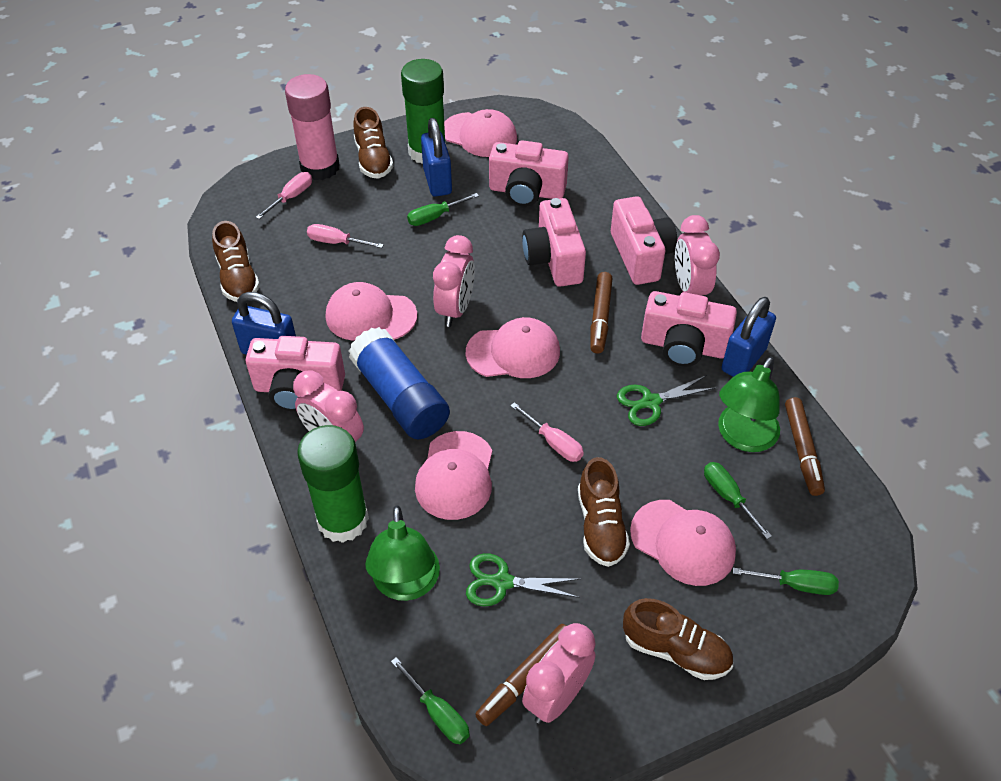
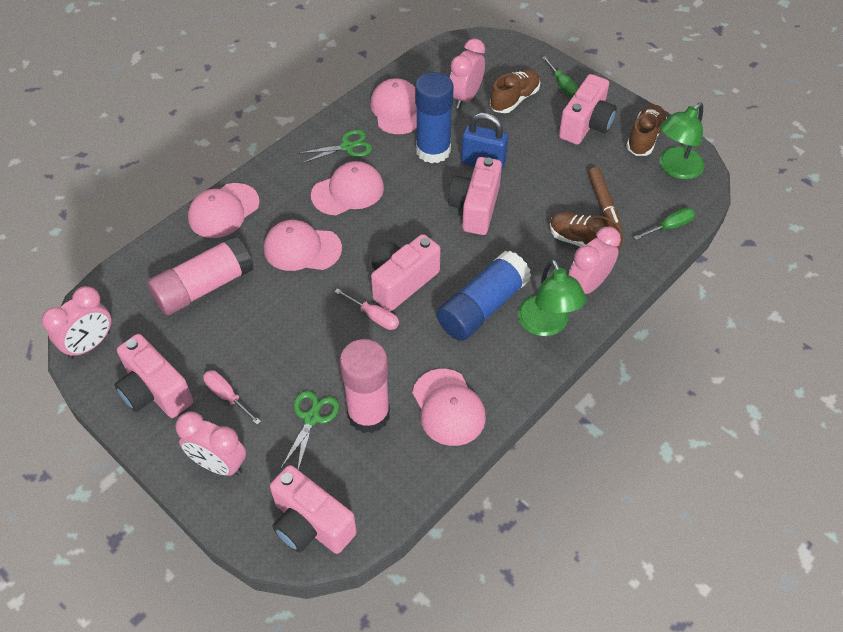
blue glue stick: [349,327,450,439] = 1 -> [415,72,453,163] [437,251,532,341] = 2
blue padlock: [232,292,296,355] [421,118,452,196] [722,297,776,377] = 3 -> [461,113,509,171] = 1
brown marker: [475,624,566,726] [590,272,613,354] [785,397,825,496] = 3 -> [588,167,622,230] = 1
brown shoe: [212,221,260,302] [353,107,393,179] [578,457,630,567] [623,598,733,680] = 4 -> [490,69,540,113] [550,212,623,250] [626,105,667,156] = 3
green glue stick: [297,425,369,543] [401,59,446,164] = 2 -> none = 0
green screwdriver: [391,657,470,744] [407,193,479,226] [704,462,772,539] [733,568,839,595] = 4 -> [542,56,579,97] [634,208,695,240] = 2
pink glue stick: [285,74,340,180] = 1 -> [147,236,254,316] [340,339,390,433] = 2
pink screwdriver: [256,172,312,219] [307,224,384,248] [510,402,584,462] = 3 -> [203,370,261,425] [334,288,399,330] = 2

